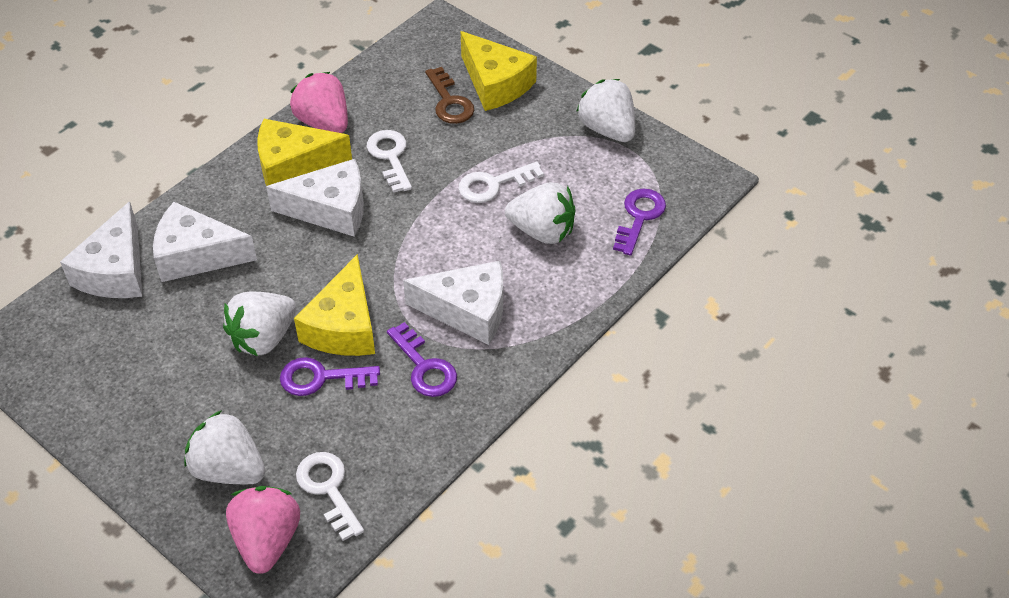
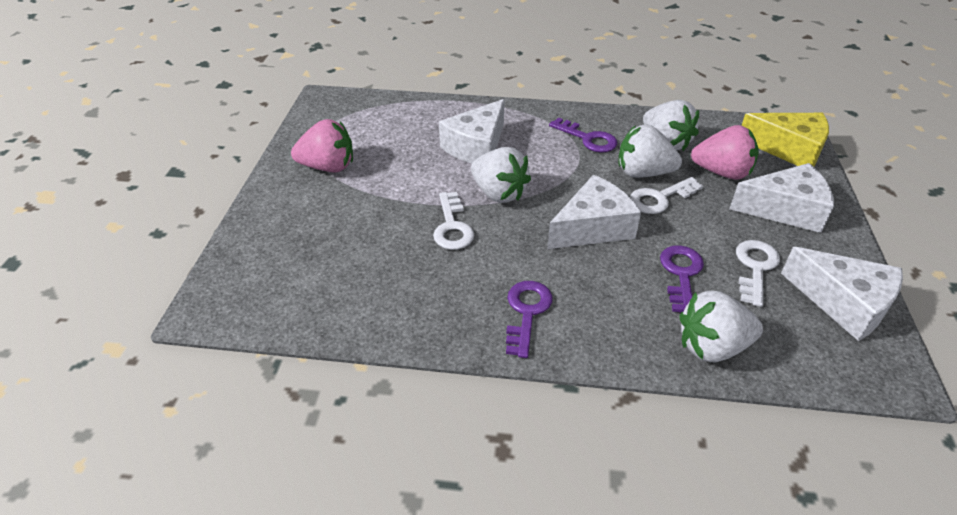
brown key: [425,67,474,124] = 1 -> none = 0
yellow cheese: [257,119,352,186] [294,254,375,356] [461,31,537,111] = 3 -> [741,113,829,167] = 1

